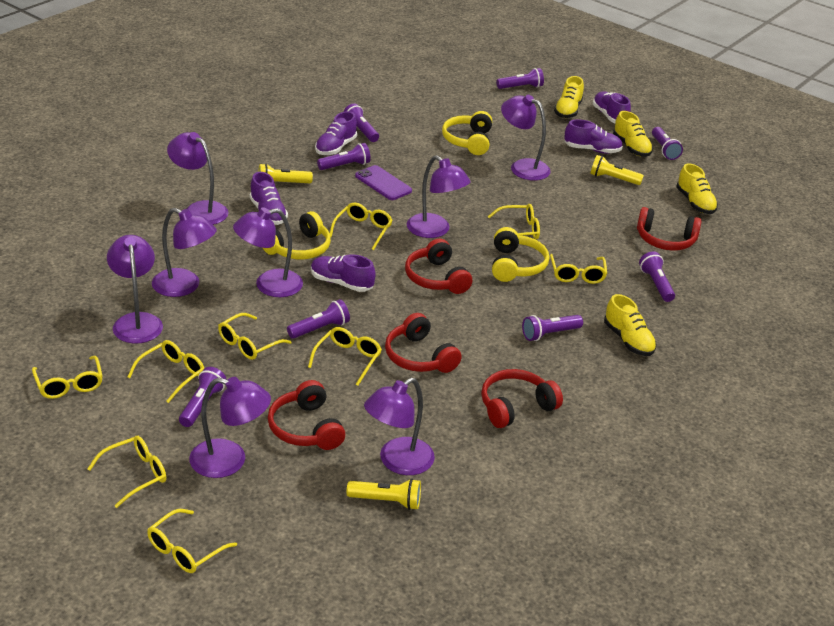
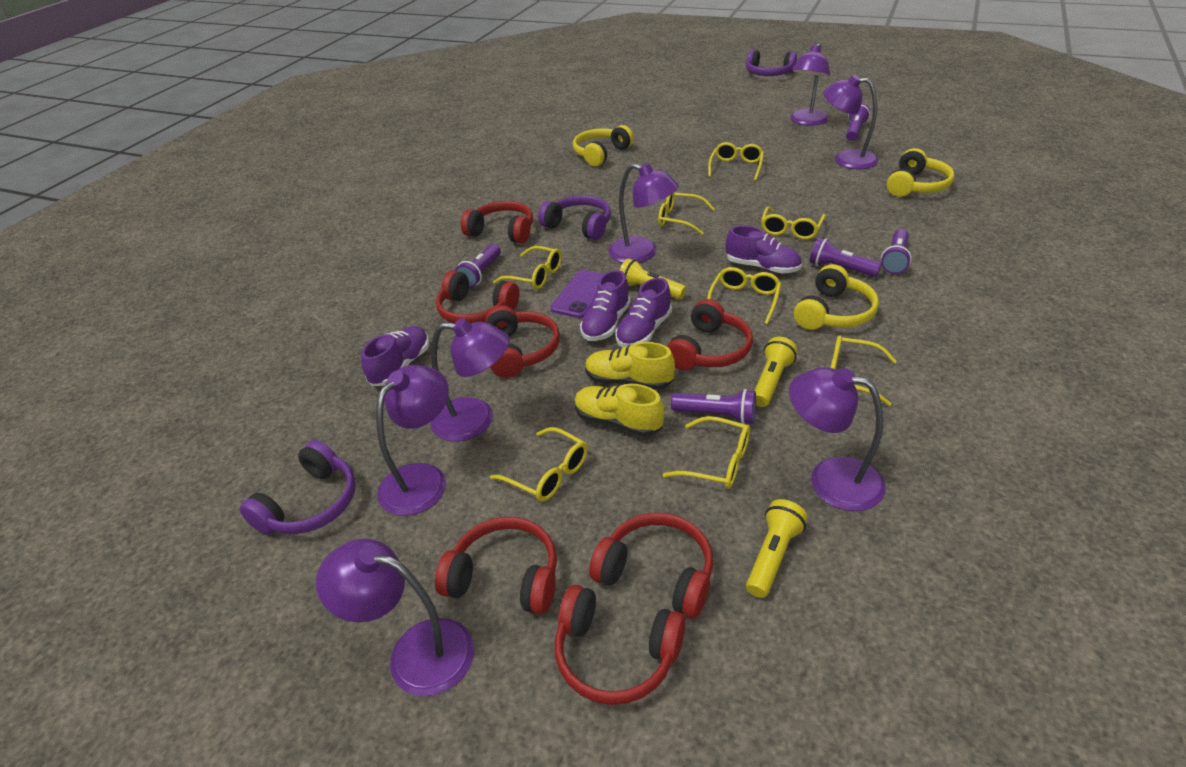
purple flashlight: [179,367,227,427] [287,299,350,339] [317,143,371,170] [343,103,379,142] [497,68,544,89] [522,315,583,341] [639,251,675,302] [652,127,683,160] = 8 -> [455,244,501,288] [671,389,756,424] [809,238,882,277] [846,103,870,141] [881,229,912,274] = 5
purple headphones: none = 0 -> [239,440,356,534] [538,195,611,240] [746,50,797,76] = 3
purple lamp: [107,235,163,344] [152,208,217,297] [167,132,228,225] [189,377,271,478] [233,207,303,297] [364,378,435,475] [407,155,470,238] [501,95,551,181] = 8 -> [316,538,474,696] [376,365,448,516] [430,318,510,442] [608,163,679,263] [789,367,886,511] [790,43,830,126] [823,75,879,169] = 7
purple shoe: [250,172,288,225] [311,254,376,292] [315,111,357,155] [564,119,623,154] [593,91,631,123] = 5 -> [361,326,429,386] [580,270,631,341] [615,278,672,347] [726,226,802,273] = 4
red headphones: [268,380,345,450] [385,313,462,373] [405,239,472,294] [481,369,563,428] [637,207,701,251] = 5 -> [435,517,557,614] [436,270,520,324] [461,201,533,244] [485,305,560,378] [555,585,685,705] [589,513,713,618] [667,299,753,370] = 7
yellow glasses: [32,356,103,399] [87,436,166,508] [128,340,204,403] [147,509,237,573] [218,313,292,360] [308,327,382,386] [330,202,393,250] [487,204,540,240] [550,254,607,284] = 9 -> [490,427,588,501] [493,246,562,289] [658,193,715,235] [663,416,750,489] [707,267,781,324] [708,142,764,181] [761,207,826,239] [830,335,897,406] = 8
yellow shoe: [554,76,584,118] [604,294,657,356] [613,111,653,157] [676,163,718,214] = 4 -> [574,384,665,437] [585,342,675,390] = 2

